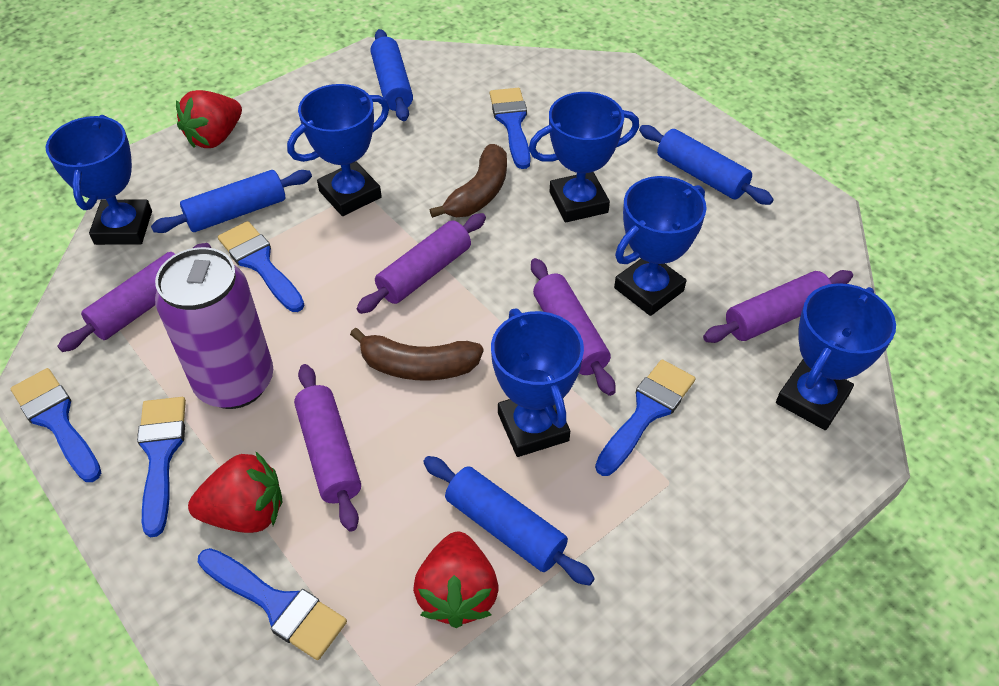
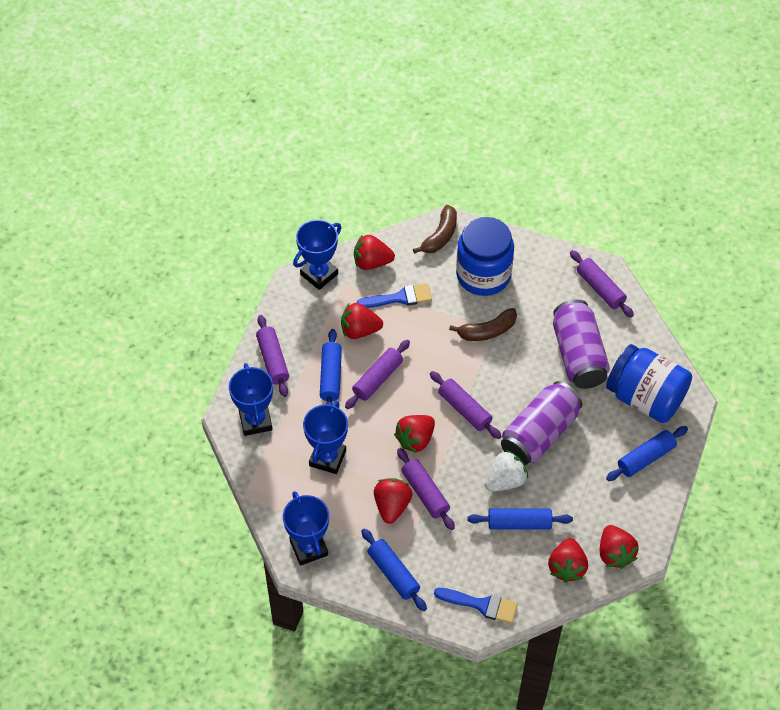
blue brush: [10,368,101,482] [137,397,186,537] [198,548,347,660] [218,221,304,312] [490,88,531,169] [595,359,695,476] = 6 -> [357,283,432,308] [434,588,518,624] = 2
blue jar: none = 0 -> [456,217,514,296] [606,344,692,423] = 2
blue trophy: [46,115,152,245] [287,84,389,216] [491,308,584,457] [529,92,639,222] [614,176,707,316] [776,283,896,430] = 6 -> [229,363,273,436] [283,491,329,566] [293,220,341,290] [303,401,348,474] = 4
purple can: [155,247,273,409] = 1 -> [501,381,582,465] [553,299,610,389] = 2
red strawberry: [176,90,242,148] [188,452,282,533] [413,532,498,628] = 3 -> [341,303,383,339] [354,234,395,270] [374,478,412,524] [394,415,435,453] [548,538,588,583] [600,525,639,569] = 6
white strawberry: none = 0 -> [485,450,528,492] = 1

